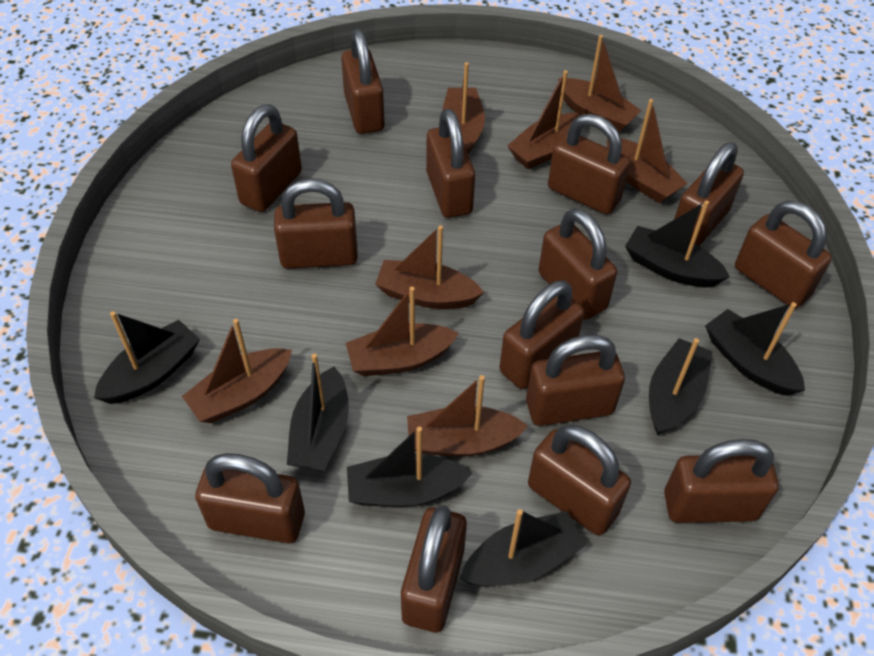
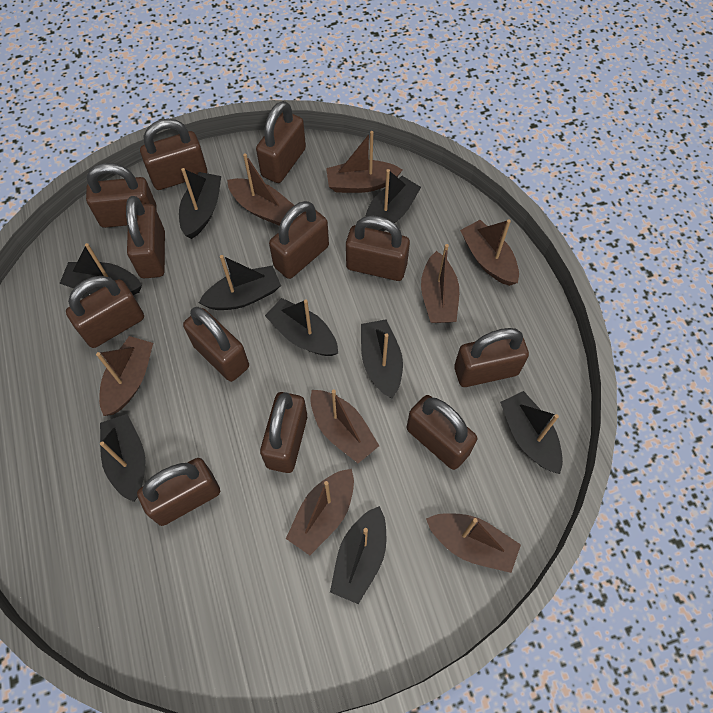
black boat: [94,311,200,404] [287,354,349,471] [347,426,472,507] [460,509,586,586] [625,200,730,287] [649,338,713,435] [705,302,805,396] = 7 -> [59,243,142,295] [100,414,145,502] [179,168,221,239] [199,255,281,310] [265,298,338,356] [330,506,386,604] [361,320,403,398] [365,169,421,231] [500,391,563,474] = 9
brown padlock: [195,453,305,543] [231,104,302,212] [274,179,358,269] [341,29,385,134] [401,505,467,632] [426,109,475,218] [499,280,584,389] [526,335,625,426] [528,425,631,535] [539,208,617,320] [548,114,631,214] [664,439,779,523] [674,142,744,246] [735,201,832,308] = 14 -> [66,276,144,348] [86,163,157,228] [126,196,165,278] [137,458,220,526] [140,119,207,190] [183,307,249,382] [256,101,306,183] [260,392,307,473] [269,201,329,279] [346,215,410,281] [407,395,477,470] [454,328,529,387] = 12

